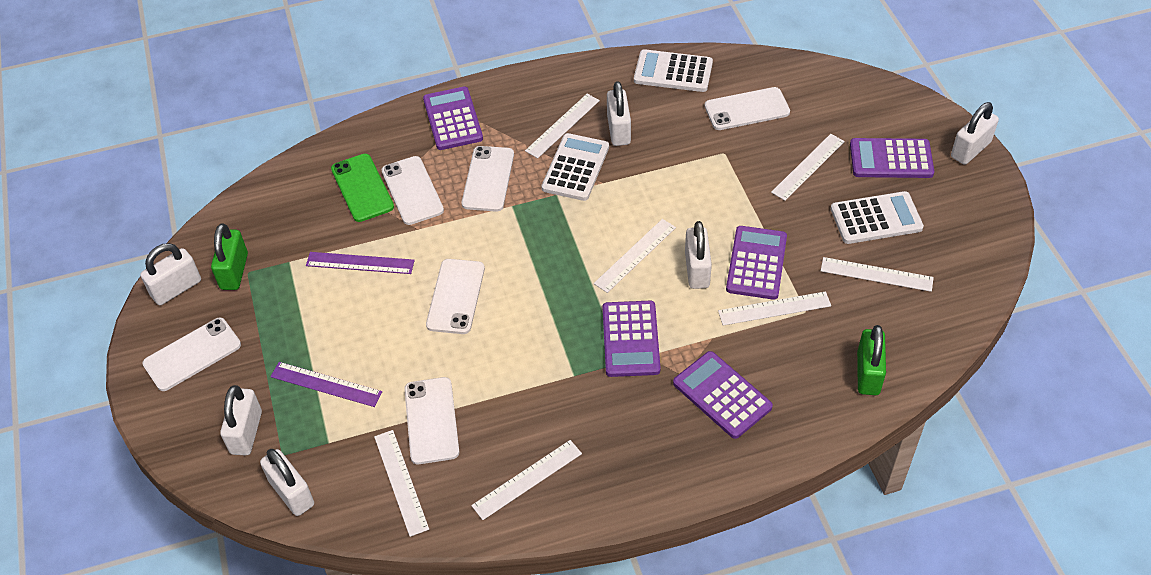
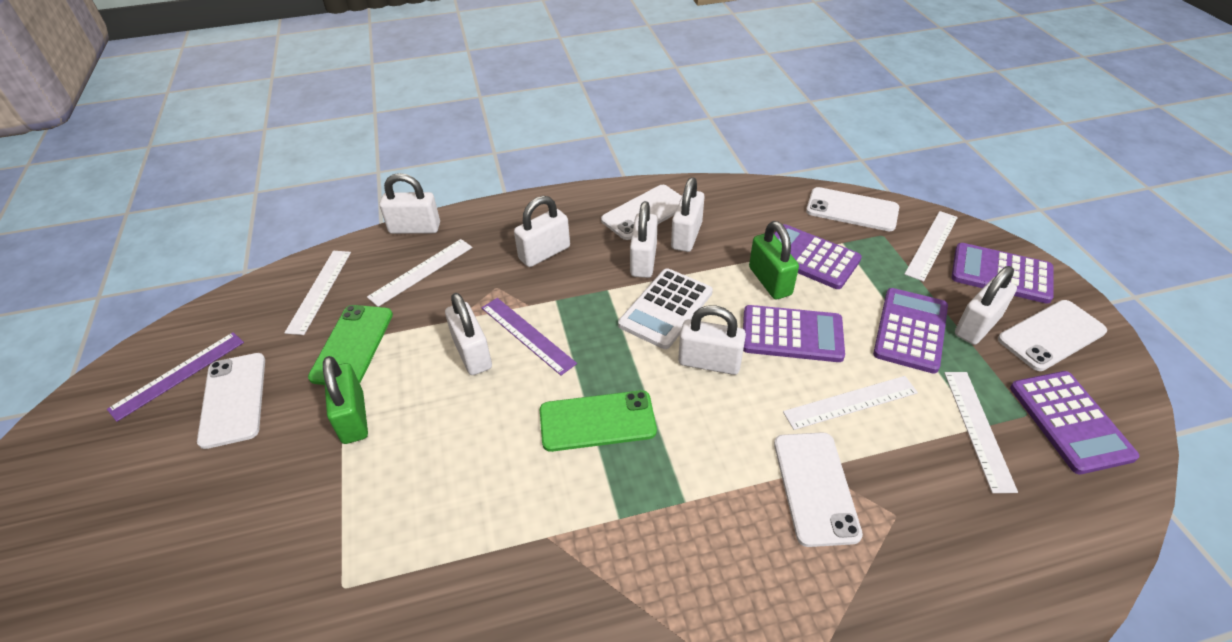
green phone: [331,154,394,222] = 1 -> [308,305,393,385] [540,390,657,452] = 2
white calculator: [541,133,609,201] [634,49,713,92] [831,191,924,244] = 3 -> [618,268,713,349] = 1
white padlock: [140,243,201,305] [220,385,262,455] [260,449,314,516] [607,81,631,146] [685,221,712,289] [951,102,999,165] = 6 -> [380,173,440,234] [445,293,492,375] [514,196,570,267] [630,201,658,278] [671,177,704,252] [678,305,746,375] [955,266,1017,345] = 7
white phone: [142,317,241,391] [381,156,444,225] [404,377,459,464] [426,259,485,334] [462,146,514,212] [705,87,790,130] = 6 -> [197,353,265,449] [601,185,682,240] [774,432,863,547] [806,187,899,231] [998,300,1107,371] = 5
white ruler: [374,430,429,537] [471,440,582,520] [525,94,600,158] [594,219,676,293] [718,291,831,326] [771,134,845,201] [821,257,934,292] = 7 -> [284,251,351,335] [367,239,472,307] [783,376,918,430] [904,211,958,282] [944,372,1018,493] = 5

